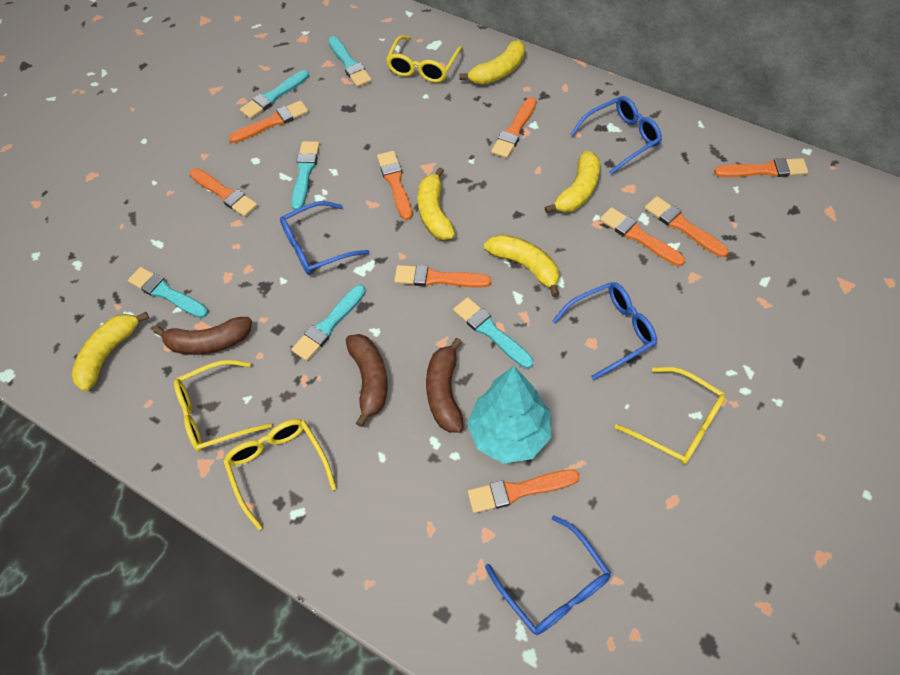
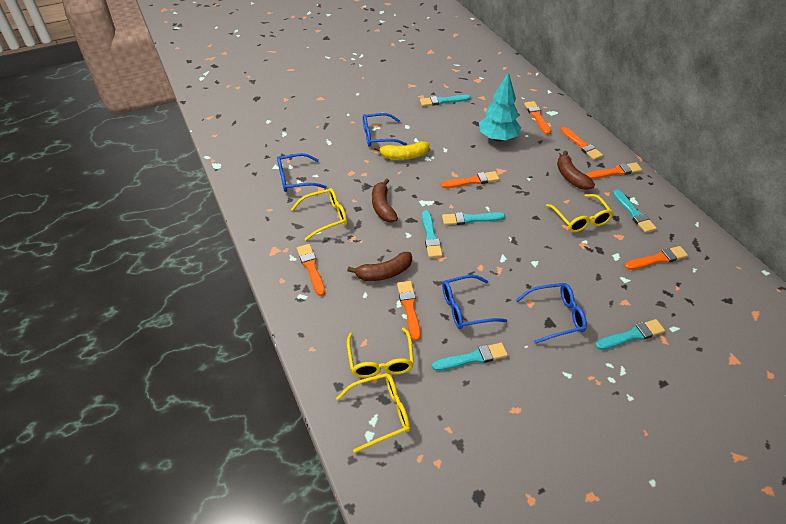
orange brush: [189,168,258,217] [229,100,308,143] [377,151,412,220] [394,265,491,287] [468,470,580,513] [491,97,536,158] [600,207,685,266] [645,196,728,257] [714,158,808,177] = 9 -> [297,244,325,296] [397,281,421,341] [441,171,499,188] [524,101,551,135] [561,127,603,160] [586,162,642,179] [625,246,688,270] = 7
yellow banana: [71,312,149,392] [418,167,455,240] [459,40,525,85] [484,234,559,297] [544,151,600,213] = 5 -> [374,141,430,160] = 1

